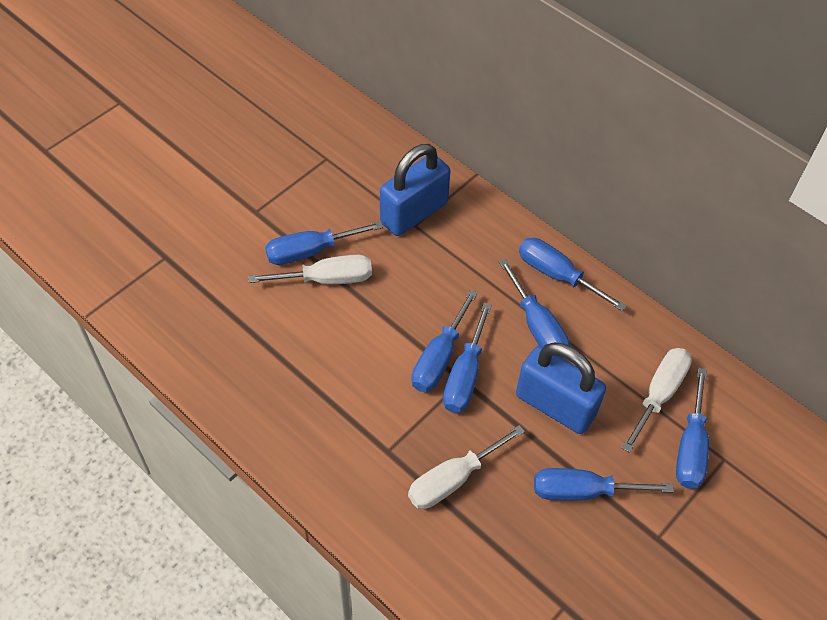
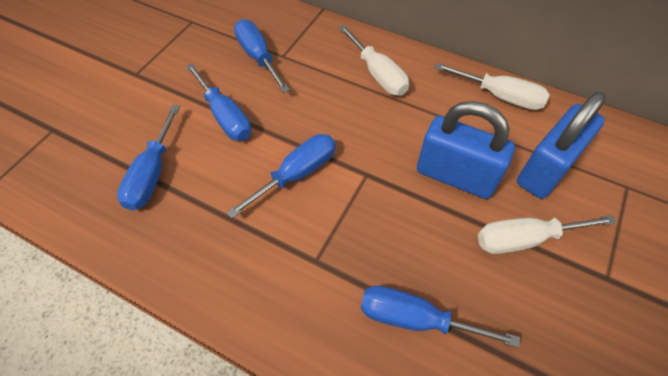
blue screwdriver: [265,221,384,265] [412,289,478,392] [443,302,492,413] [499,259,570,358] [519,238,627,311] [534,468,674,501] [676,368,709,489] = 7 -> [117,105,180,210] [186,63,251,141] [227,134,335,218] [234,19,290,93] [361,286,520,348] = 5

